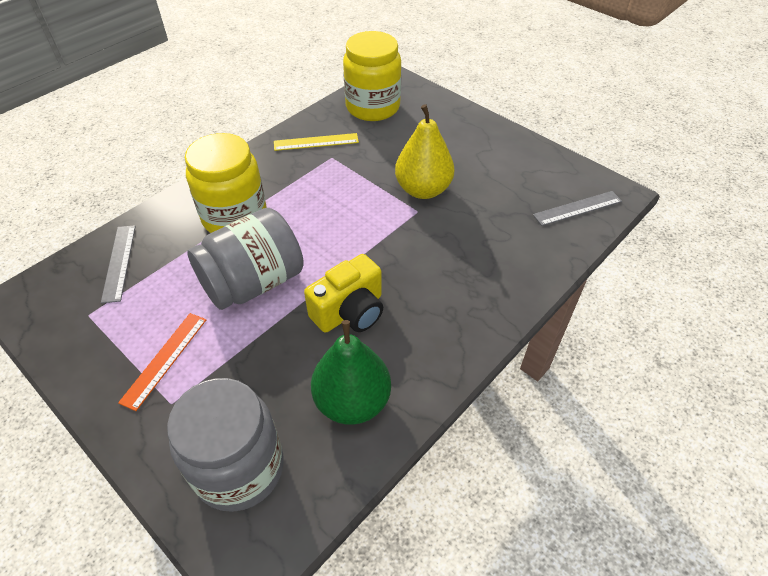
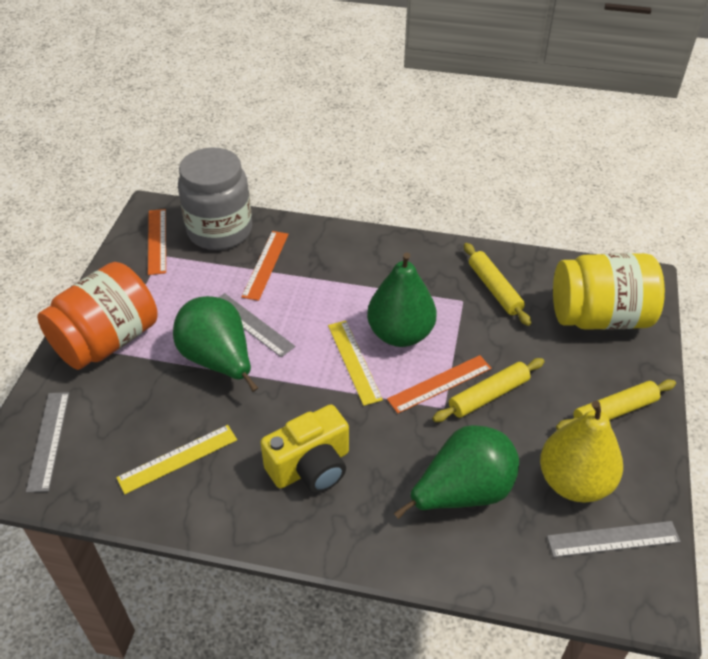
green pear: [311,320,391,425] = 1 -> [173,296,258,392] [367,252,436,347] [394,425,519,519] = 3
grey jar: [167,378,284,512] [187,208,304,310] = 2 -> [178,147,252,250] = 1
grey ruler: [101,225,136,303] [533,191,622,226] = 2 -> [26,392,69,493] [218,293,295,357] [547,521,681,557] = 3
orange jar: none = 0 -> [37,262,158,370] = 1
orange ruler: [118,313,206,411] = 1 -> [148,209,166,275] [241,231,289,301] [387,355,492,413] = 3
yellow jar: [185,133,267,233] [343,31,401,121] = 2 -> [553,253,665,330] = 1
yellow rolling pin: none = 0 -> [433,358,545,422] [464,243,531,326] [556,379,676,430] = 3
yellow ruler: [274,133,359,151] = 1 -> [116,425,237,494] [328,321,383,406] = 2

